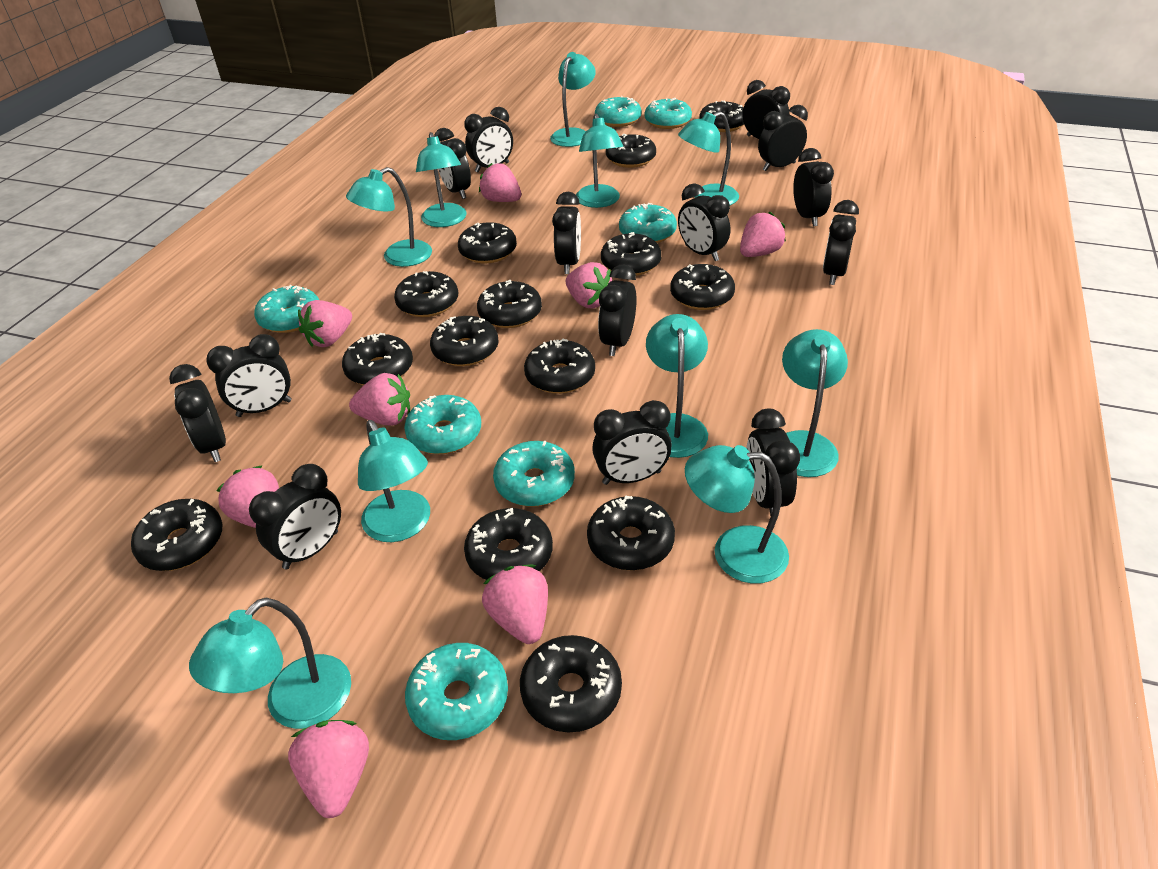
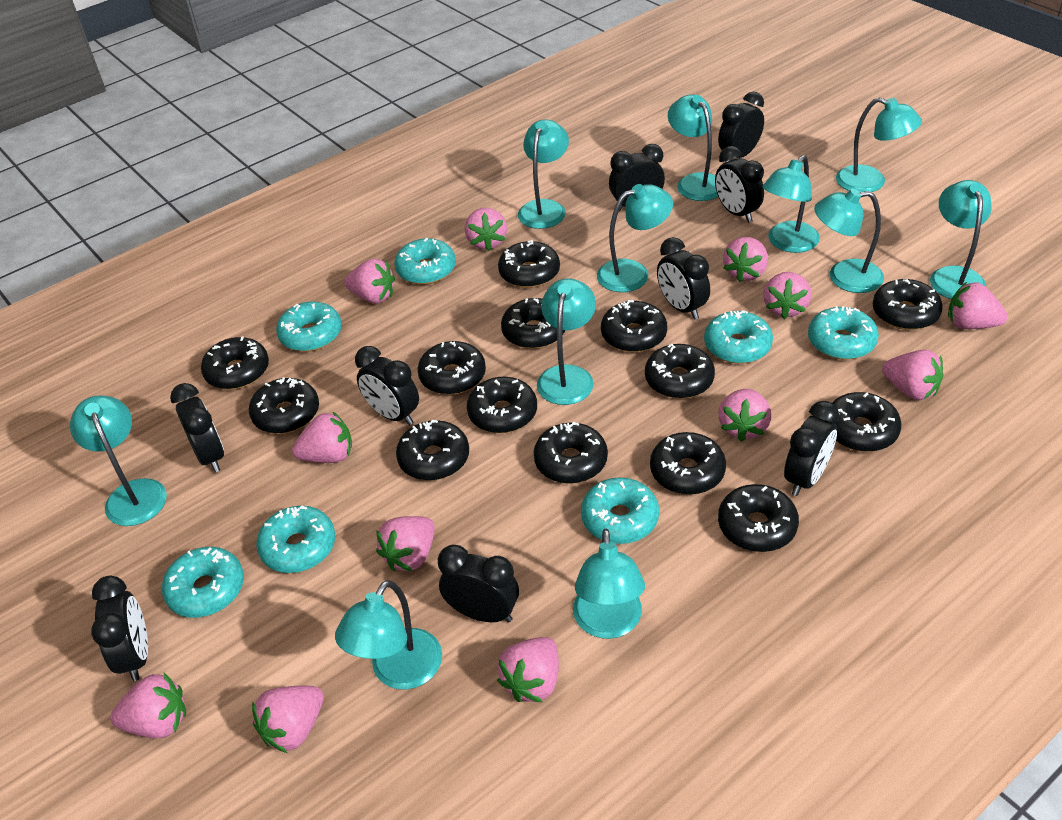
black clock: [169,364,226,462] [206,334,292,417] [249,464,341,569] [434,128,471,199] [464,107,513,172] [552,192,581,274] [592,400,672,485] [598,264,637,356] [678,183,730,261] [743,80,790,139] [746,409,800,519] [758,105,808,171] [793,148,834,226] [823,200,859,285] = 14 -> [91,576,148,681] [170,383,224,472] [355,346,419,425] [438,545,519,623] [609,144,665,211] [657,237,710,319] [715,146,764,223] [718,92,764,163] [784,401,839,496] = 9
pink strawberry: [216,465,279,528] [288,720,369,818] [298,300,352,347] [349,373,410,426] [479,163,521,202] [482,565,548,644] [566,262,612,308] [740,212,786,257] = 8 -> [110,673,186,738] [252,686,324,753] [292,412,352,463] [344,259,395,304] [376,516,435,571] [465,208,507,251] [497,637,559,703] [718,389,771,442] [723,237,768,282] [763,272,811,319] [882,350,943,400] [948,282,1008,329] = 12
turquoise lamp: [189,598,351,729] [346,167,432,267] [358,420,430,542] [416,132,467,227] [550,52,596,147] [576,114,623,208] [646,314,708,458] [678,111,739,205] [685,445,789,584] [782,329,848,477] = 10 -> [70,395,167,526] [335,580,442,689] [518,119,569,229] [537,278,596,405] [573,528,645,639] [597,184,673,292] [668,95,718,201] [763,155,820,253] [814,188,884,293] [836,97,922,192] [930,180,992,299] = 11

